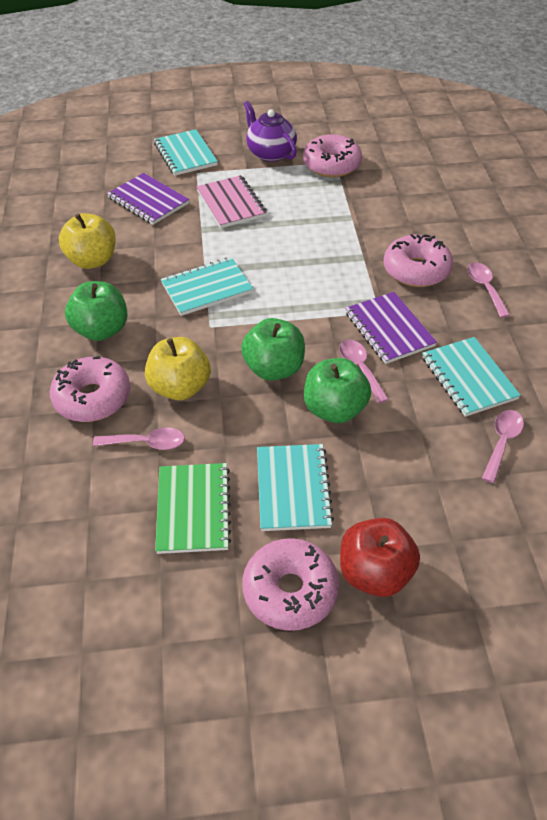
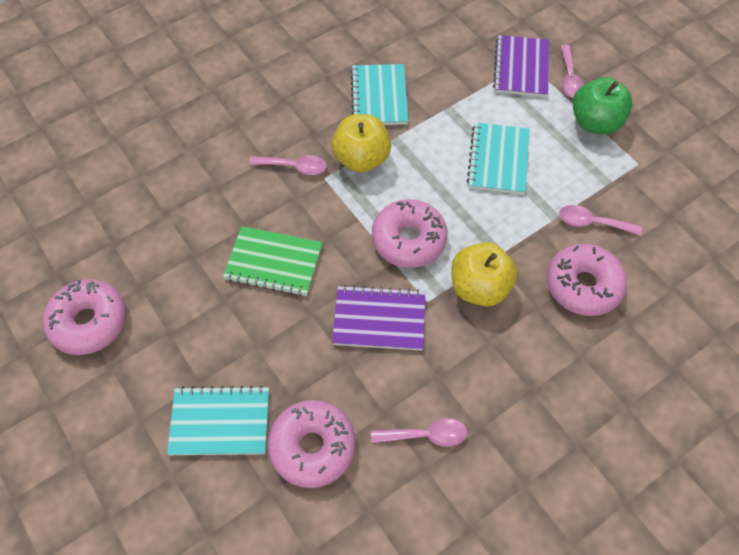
green apple: [65,281,127,341] [241,318,305,381] [304,358,371,423] = 3 -> [573,77,633,134] = 1
pink notebook: [196,175,267,228] = 1 -> none = 0
purple teapot: [244,101,297,162] = 1 -> none = 0
red apple: [340,518,420,597] = 1 -> none = 0
turquoise notebook: [154,129,218,176] [161,257,253,316] [257,444,334,531] [422,337,521,417] = 4 -> [167,386,269,455] [350,64,408,125] [467,122,530,195] = 3

